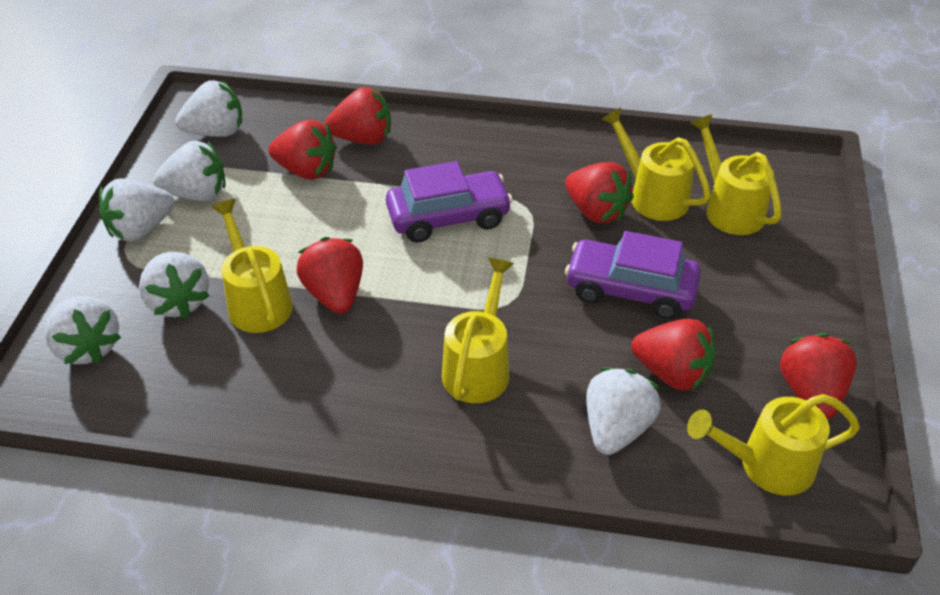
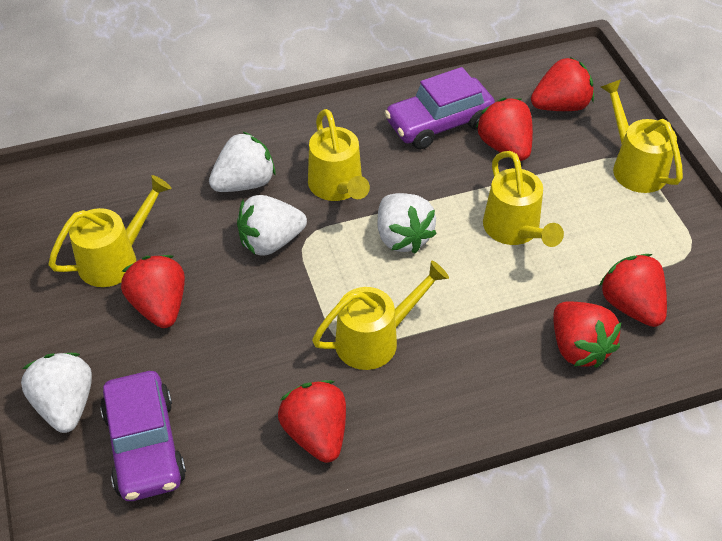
white strawberry: [45,296,121,364] [99,178,174,241] [139,252,210,319] [153,141,226,201] [175,80,243,137] [586,368,661,455] = 6 -> [21,353,92,433] [209,131,276,192] [237,195,307,256] [378,193,437,253] = 4

